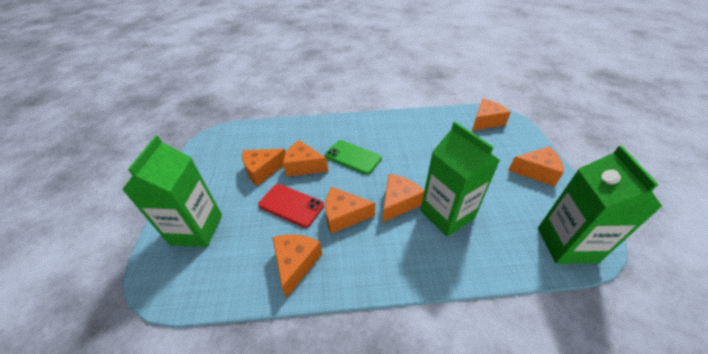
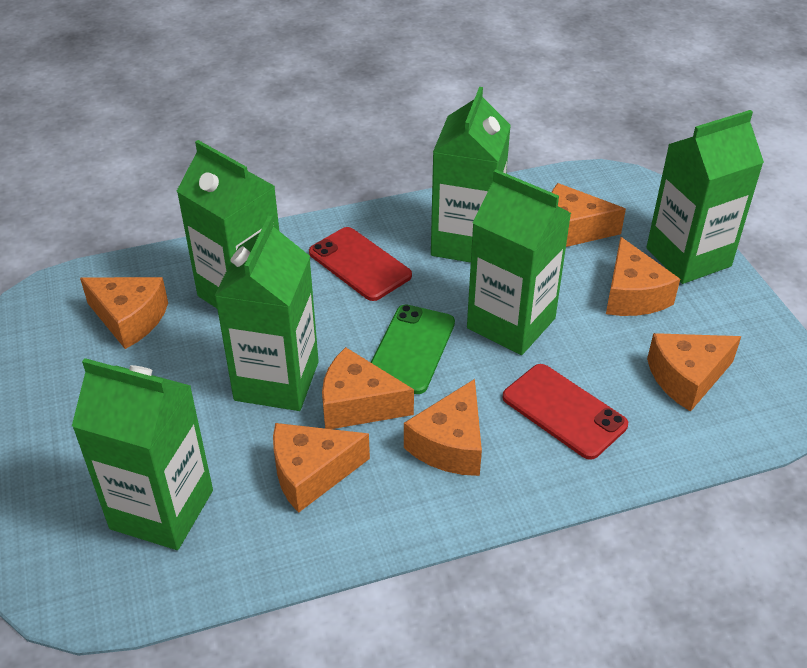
green carton: [122,136,222,247] [420,122,500,237] [538,146,662,264] = 3 -> [72,358,213,550] [177,140,279,308] [214,216,319,411] [431,87,511,263] [467,169,571,355] [646,110,764,284] = 6
red phone: [258,184,324,228] = 1 -> [309,227,412,301] [502,364,628,460] = 2

